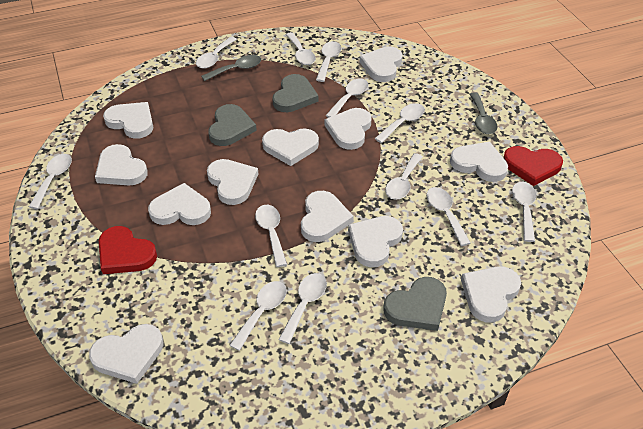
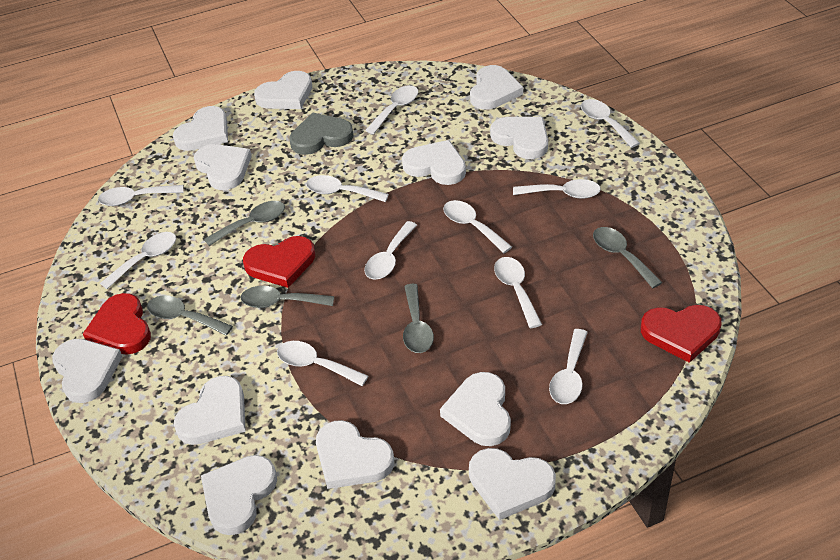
grey heart: [208,104,257,146] [272,74,318,112] [383,277,447,331] = 3 -> [290,112,354,155] = 1
grey spoon: [201,55,262,81] [470,92,498,134] = 2 -> [147,295,233,336] [204,201,285,246] [241,286,334,308] [403,284,434,353] [593,227,663,288] = 5
red heart: [99,226,157,274] [503,146,563,186] = 2 -> [83,293,151,355] [243,236,315,288] [641,305,721,363] = 3
white spoon: [29,154,72,209] [196,37,237,69] [229,281,287,351] [255,205,287,267] [278,273,327,344] [286,32,316,65] [316,41,341,82] [325,79,369,118] [374,103,425,143] [385,153,423,200] [426,187,471,246] [512,182,536,242] = 12 -> [98,185,183,206] [100,232,176,289] [277,341,368,386] [306,175,389,202] [364,221,417,280] [365,85,418,134] [443,200,512,253] [494,257,542,328] [513,179,601,199] [549,329,588,404] [581,99,640,148] = 11

